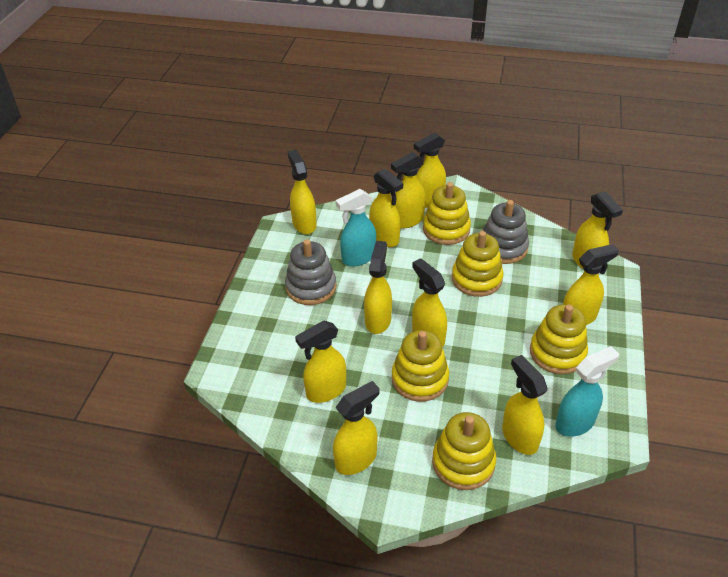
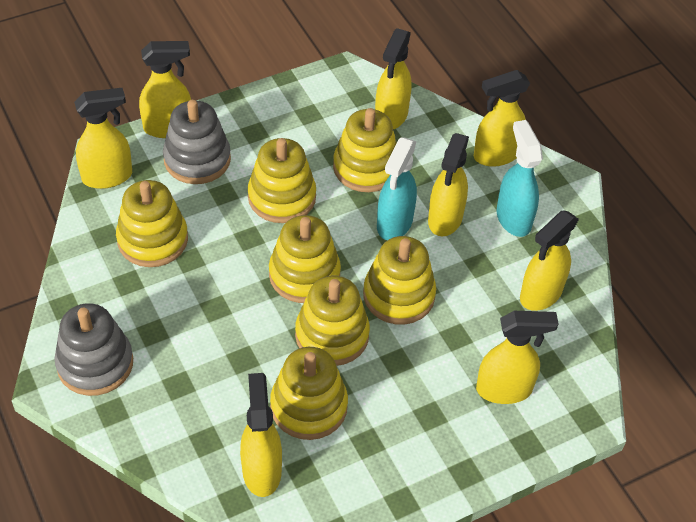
yellow spray bottle: [288,150,317,234] [295,321,346,403] [333,381,379,475] [364,241,392,334] [369,168,403,247] [391,152,426,228] [412,258,447,347] [414,132,446,208] [502,355,548,455] [563,244,619,325] [572,191,623,269] = 11 -> [74,88,132,189] [139,41,191,138] [240,373,282,497] [375,28,412,129] [428,133,469,236] [474,70,530,167] [476,311,559,404] [520,210,579,311] = 8
yellow stacking toy: [392,330,449,402] [423,182,471,245] [432,412,496,490] [452,231,504,297] [530,304,588,374] = 5 -> [116,180,188,267] [248,138,316,223] [269,215,341,303] [270,347,348,440] [295,276,370,366] [333,108,397,192] [363,236,436,325] = 7

